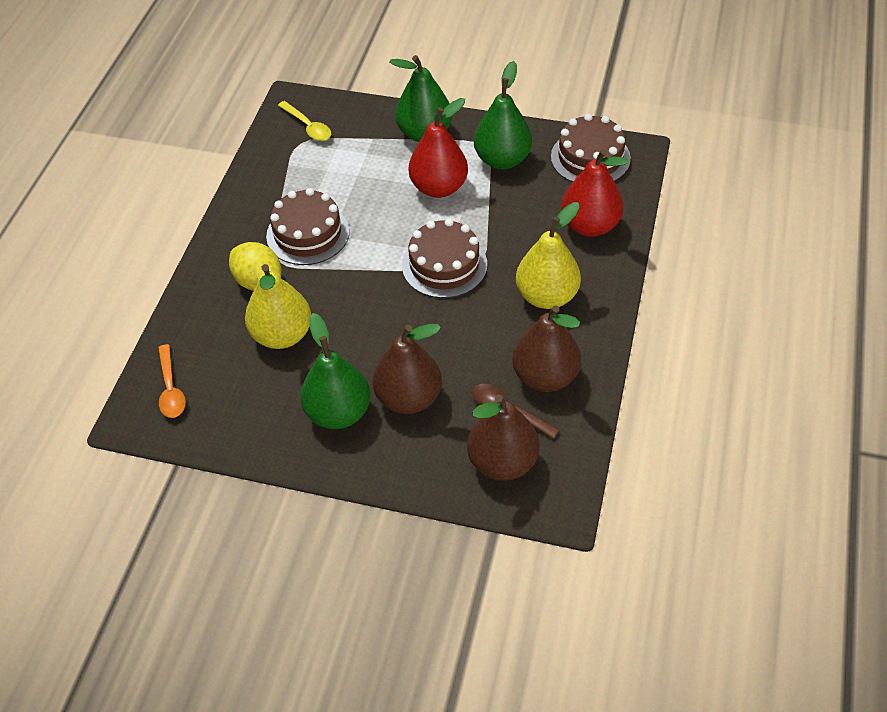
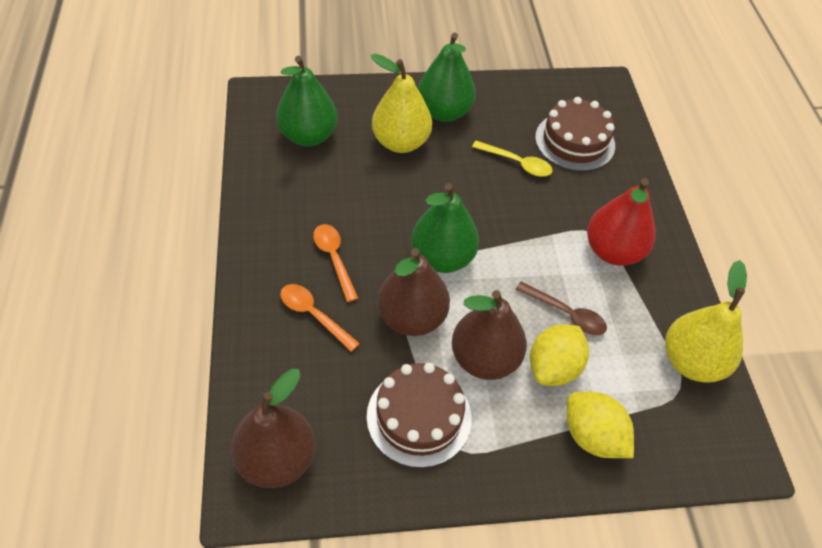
brown cake: [266,188,349,265] [402,218,487,298] [551,114,631,182] = 3 -> [367,363,472,468] [535,97,615,171] = 2
orange spoon: [158,344,186,418] = 1 -> [280,284,360,352] [313,224,358,302] = 2
red pear: [409,98,468,198] [561,149,628,237] = 2 -> [587,178,656,266] = 1
yellow lemon: [229,242,281,291] = 1 -> [530,324,589,386] [567,392,634,458] = 2

